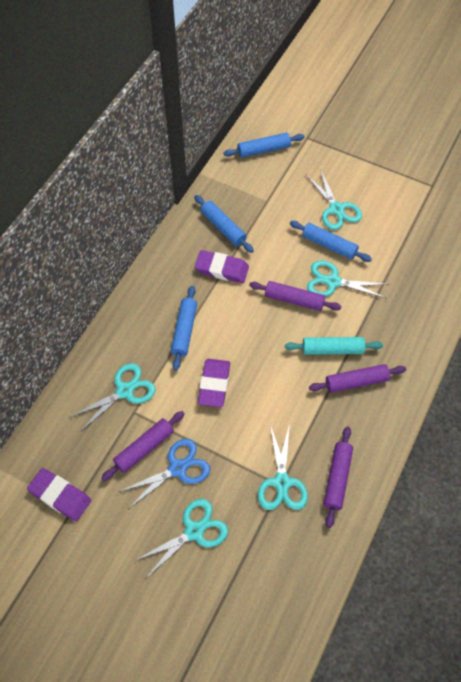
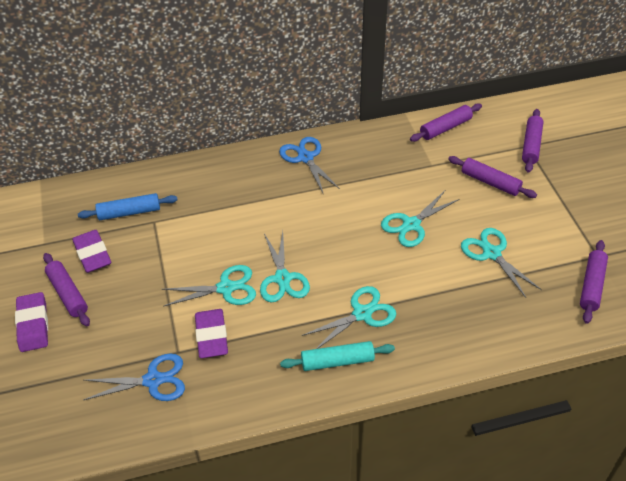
blue rolling pin: [171,286,197,371] [194,195,254,253] [223,133,304,158] [290,221,372,262] = 4 -> [78,193,178,220] = 1
blue scissors: [119,439,210,509] = 1 -> [83,353,185,401] [279,137,340,195] = 2
purple rolling pin: [101,411,185,481] [249,281,341,311] [309,364,406,393] [324,426,353,528] = 4 -> [43,253,90,327] [410,104,482,142] [448,156,537,198] [522,109,543,173] [580,240,608,324] = 5

